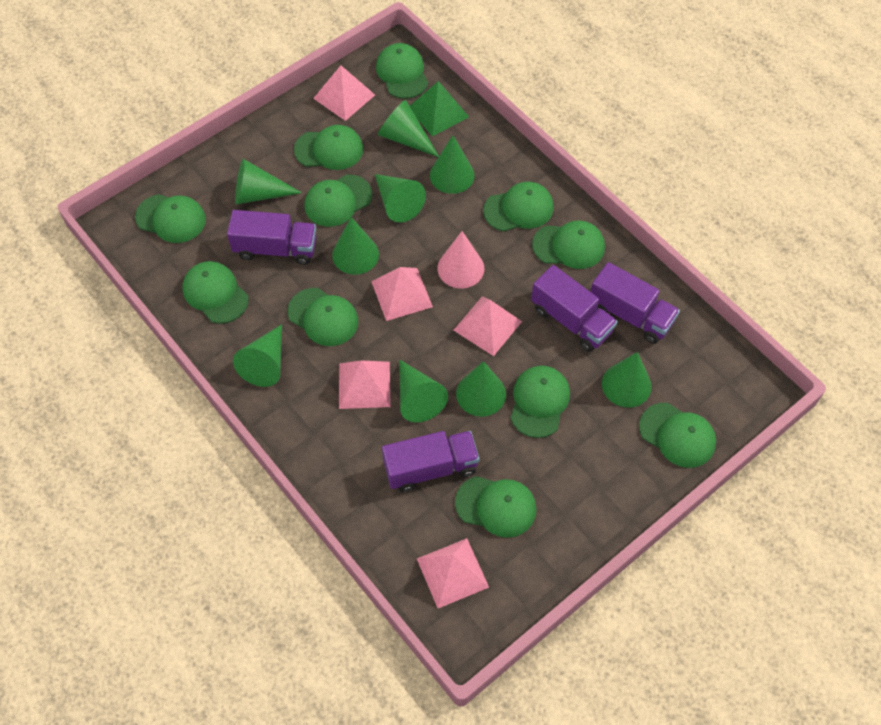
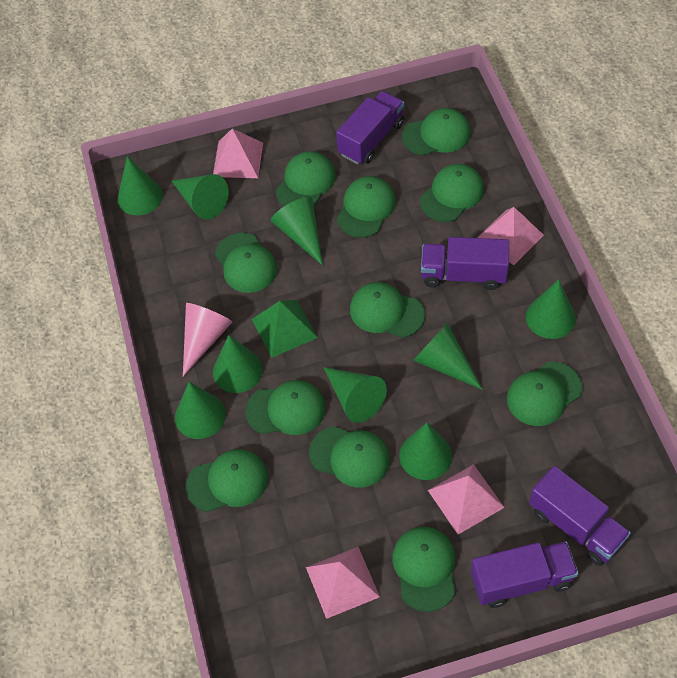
pink pyramid: [313,65,375,121] [339,360,391,409] [371,267,433,321] [417,538,489,608] [454,296,522,356] = 5 -> [213,128,263,178] [306,547,380,619] [428,464,505,534] [477,207,544,265] = 4

